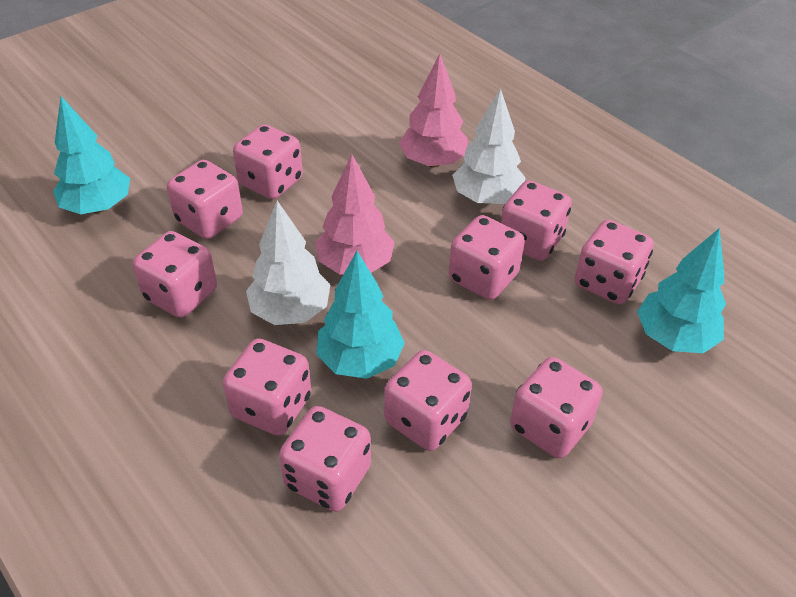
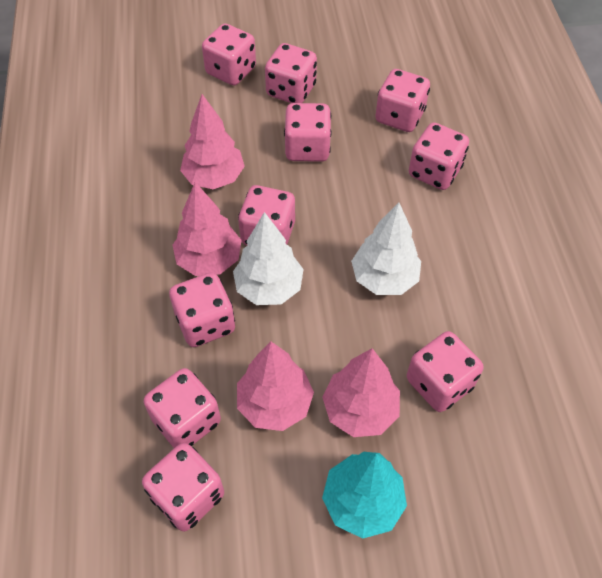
pink tree: [315,154,395,274] [399,53,468,168] = 2 -> [173,182,242,276] [180,94,245,189] [237,341,314,431] [322,348,400,437] = 4
turquoise tree: [53,96,130,214] [316,251,405,379] [637,228,726,353] = 3 -> [322,452,407,539] = 1

